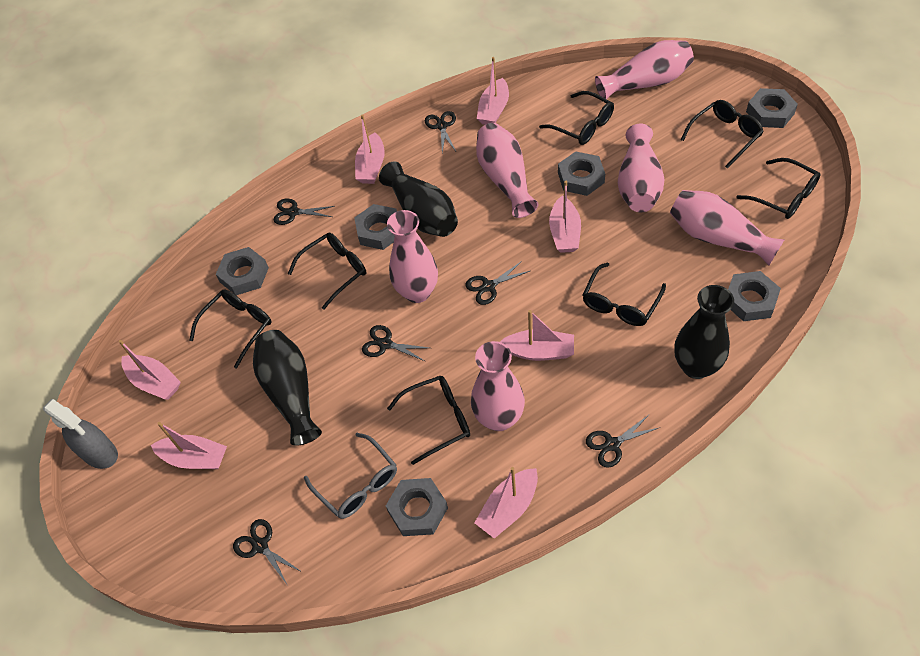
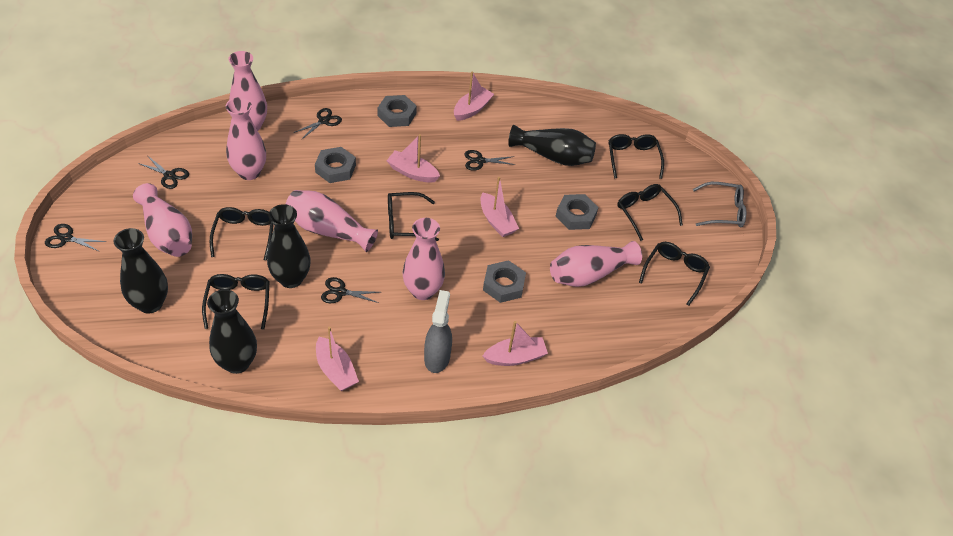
black glasses: [189,290,272,369] [288,233,366,310] [387,376,470,465] [539,91,614,145] [583,263,666,326] [681,100,764,169] [736,158,820,219] = 7 -> [202,274,270,330] [210,207,274,261] [388,192,439,241] [609,134,664,179] [617,184,683,241] [639,242,710,306] = 6
black scissors: [233,519,302,584] [274,199,335,225] [362,325,429,362] [425,111,456,153] [465,261,530,305] [586,414,658,468] = 6 -> [45,224,106,252] [138,156,189,189] [293,108,342,140] [321,277,380,303] [464,150,515,171] = 5
black vase: [253,330,322,446] [379,161,458,237] [674,285,734,379] = 3 -> [114,228,168,314] [207,289,257,374] [267,204,311,288] [508,125,596,166] = 4
grey nut: [216,247,269,295] [354,204,397,250] [386,478,448,536] [558,151,605,196] [728,271,781,321] [746,88,798,128] = 6 -> [315,147,356,183] [377,95,417,127] [483,260,526,303] [556,194,598,230] = 4
pink boat: [119,340,181,400] [151,422,227,469] [355,115,385,184] [474,467,538,539] [477,57,509,125] [500,310,574,361] [549,181,581,253] = 7 -> [316,327,359,391] [386,134,440,183] [454,72,494,121] [481,177,519,237] [482,321,548,366] = 5

